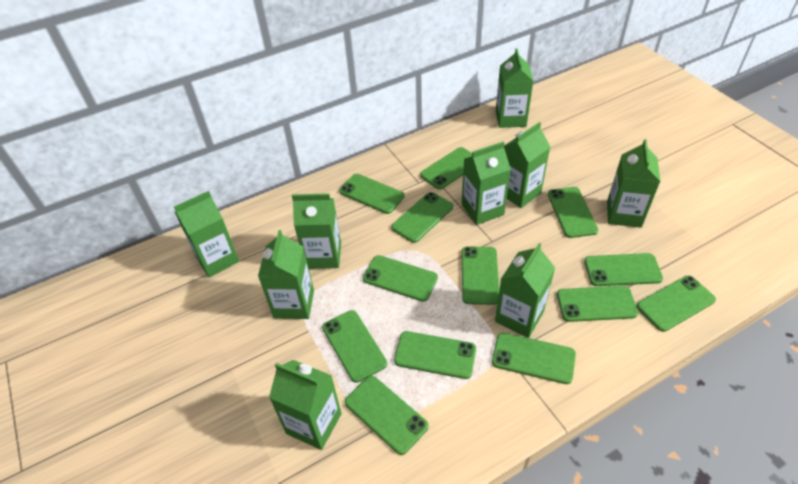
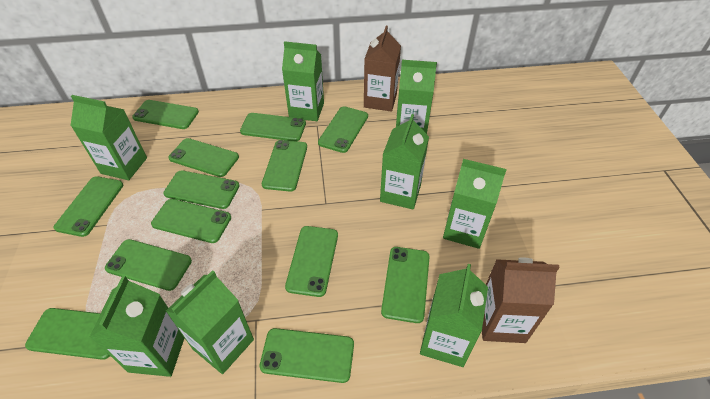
brown carton: none = 0 -> [364,26,401,112] [482,257,560,343] = 2
green carton: [174,191,239,277] [258,230,314,319] [269,360,342,450] [292,193,341,269] [462,141,511,225] [495,243,555,338] [496,48,534,128] [504,122,550,208] [607,139,661,228] = 9 -> [70,95,147,180] [90,276,184,377] [166,270,254,374] [282,41,324,121] [380,114,429,209] [396,60,437,134] [420,264,488,367] [443,159,507,249] = 8

